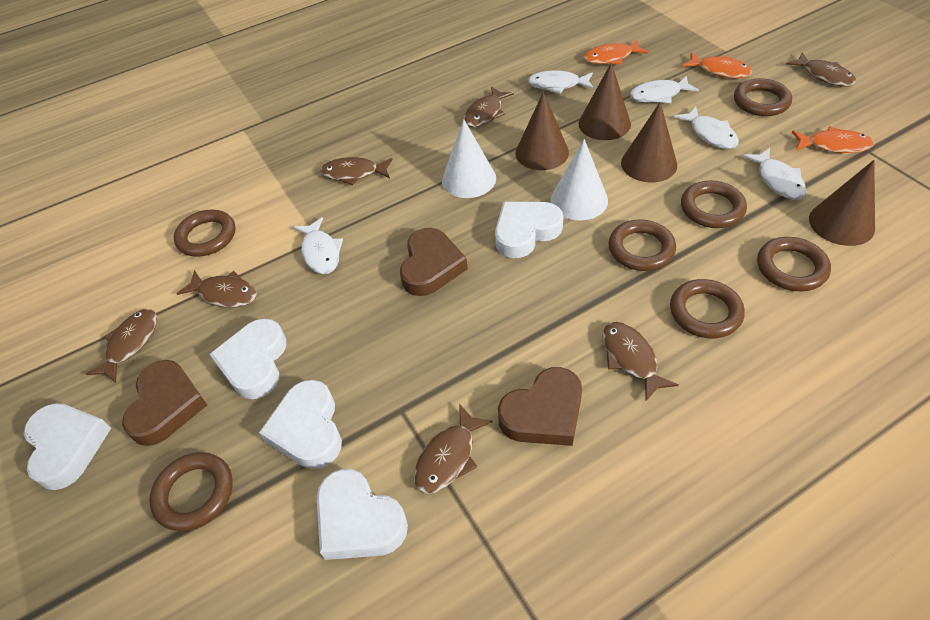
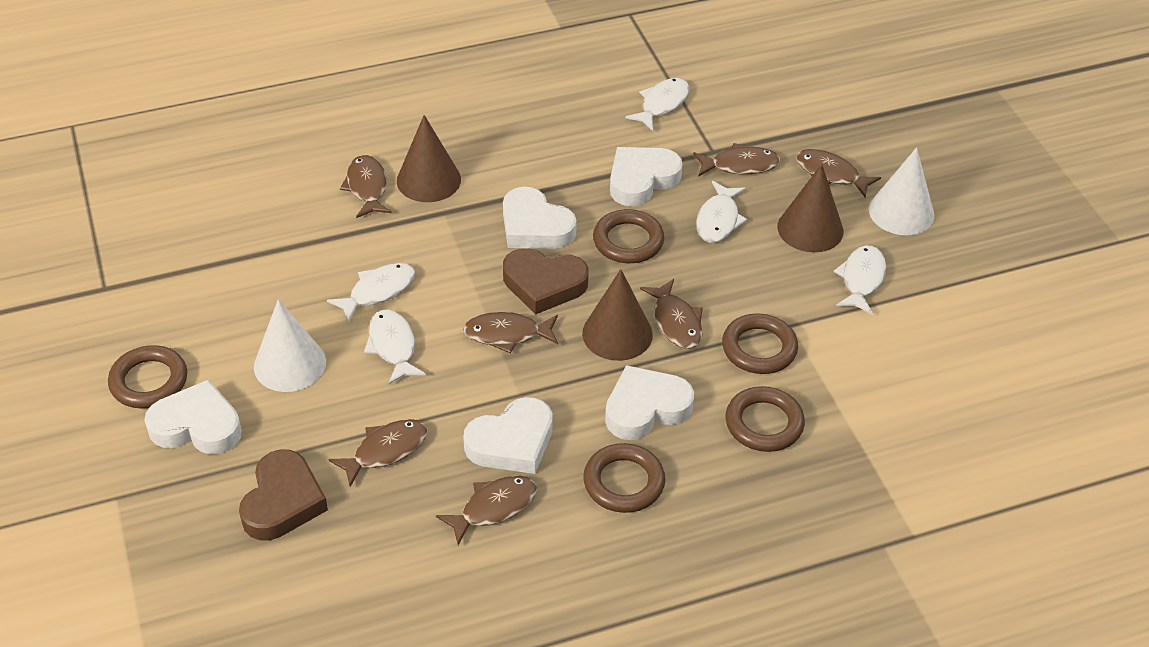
brown cone: [515,92,569,170] [578,63,631,140] [621,102,677,182] [809,160,875,246] = 4 -> [397,115,461,202] [582,269,653,361] [777,164,843,252] = 3
brown heart: [122,360,207,446] [400,228,468,296] [498,367,582,446] = 3 -> [239,449,328,540] [503,248,588,315] = 2
brown ring: [149,452,233,531] [174,210,235,257] [609,219,676,271] [670,279,745,338] [681,180,747,228] [734,78,792,116] [757,237,831,291] = 7 -> [108,345,187,408] [583,443,665,513] [593,209,664,263] [722,313,798,374] [725,386,805,452] = 5
orange fish: [584,40,648,64] [682,52,752,78] [792,126,874,153] = 3 -> none = 0

